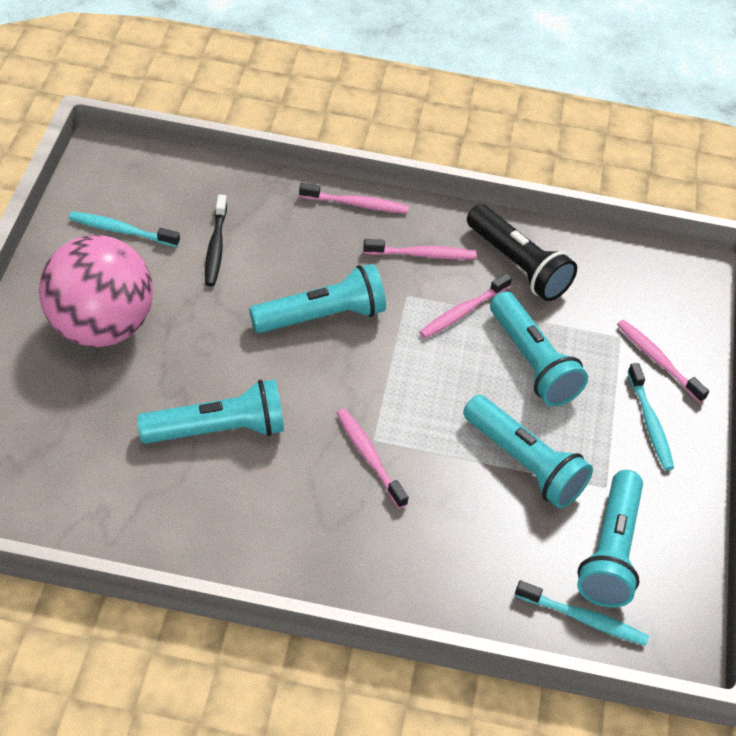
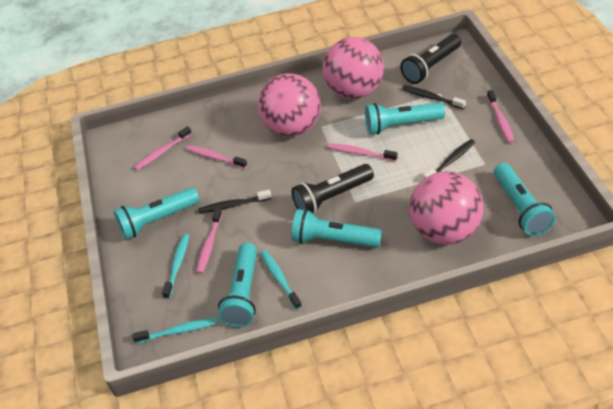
black flashlight: [467,204,577,301] = 1 -> [292,164,374,214] [400,34,461,84] = 2
black toothbrush: [205,194,227,287] = 1 -> [198,190,272,214] [402,85,466,109] [424,139,475,179] = 3
pink ball: [39,235,153,347] = 1 -> [258,74,321,137] [323,37,384,99] [409,171,484,245] = 3

